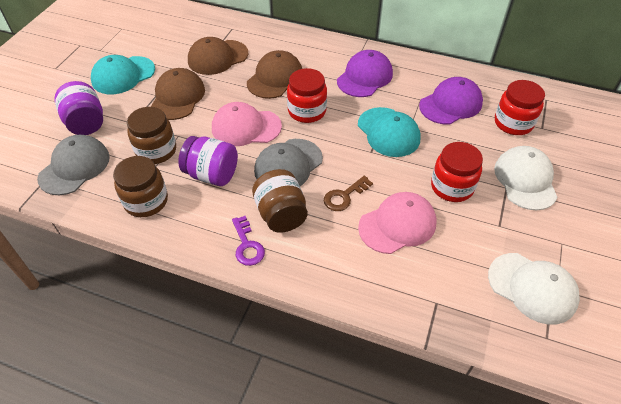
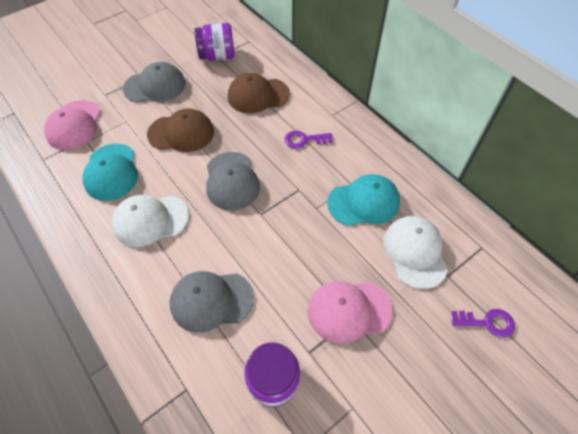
brown cap: [151,68,205,120] [188,37,248,75] [247,50,302,99] = 3 -> [147,108,214,152] [228,73,290,113] = 2
brown jar: [113,156,168,217] [127,107,176,164] [252,169,308,233] = 3 -> none = 0
brown key: [324,176,373,211] = 1 -> none = 0
grey cap: [37,135,110,195] [254,139,323,186] = 2 -> [123,62,185,102] [170,271,254,333] [206,152,260,211] = 3
purple cap: [337,50,393,97] [419,77,483,125] = 2 -> none = 0
purple key: [232,216,265,266] = 1 -> [284,131,333,149] [452,309,515,338] = 2
red jar: [287,68,327,123] [431,142,483,202] [495,80,545,135] = 3 -> none = 0

